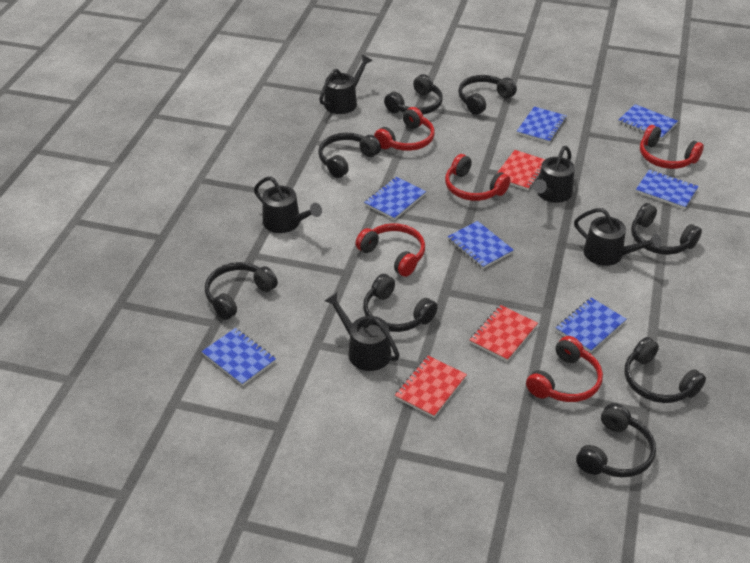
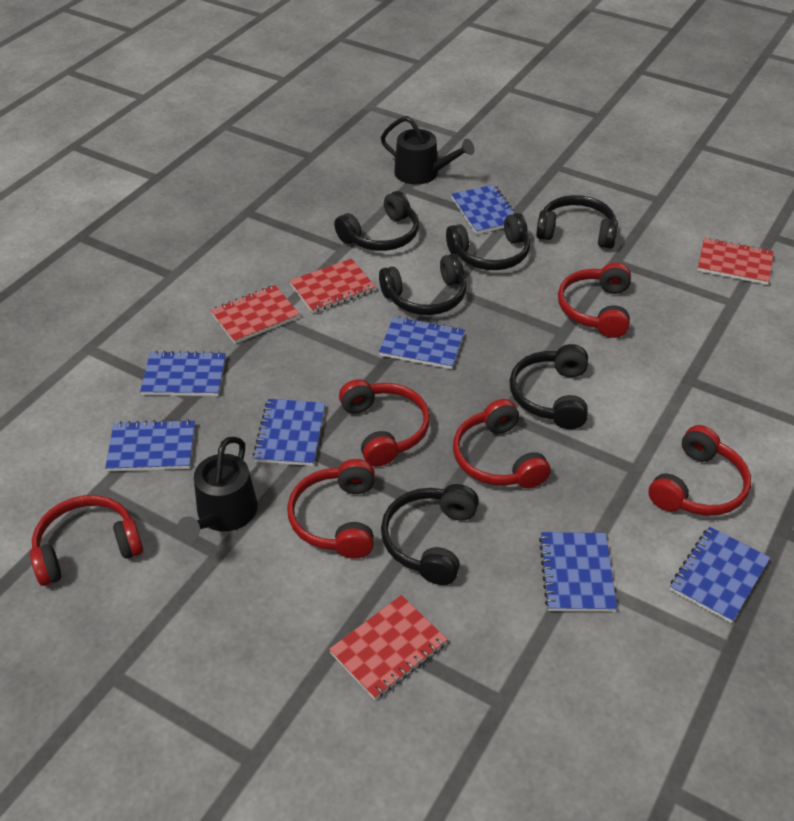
black headphones: [205,262,278,320] [318,133,381,178] [363,274,438,332] [384,74,443,115] [458,75,517,115] [576,403,656,477] [624,337,706,403] [631,203,702,255] = 8 -> [334,191,419,251] [379,254,466,315] [381,484,479,585] [446,213,530,270] [509,344,588,429] [536,195,618,249] = 6
black watering can: [254,176,322,233] [319,55,372,114] [325,292,400,371] [533,146,575,203] [574,208,661,266] = 5 -> [177,437,258,541] [381,116,475,185] = 2
red headphones: [355,223,425,277] [374,107,435,151] [445,154,511,201] [526,336,603,402] [640,125,704,169] = 5 -> [30,495,143,586] [287,459,375,559] [339,379,430,467] [453,399,551,488] [558,263,631,338] [648,425,751,516] = 6
red notebook: [395,356,467,418] [470,305,538,362] [496,150,545,190] = 3 -> [211,285,300,344] [289,258,376,313] [329,595,448,700] [697,238,774,285] = 4

